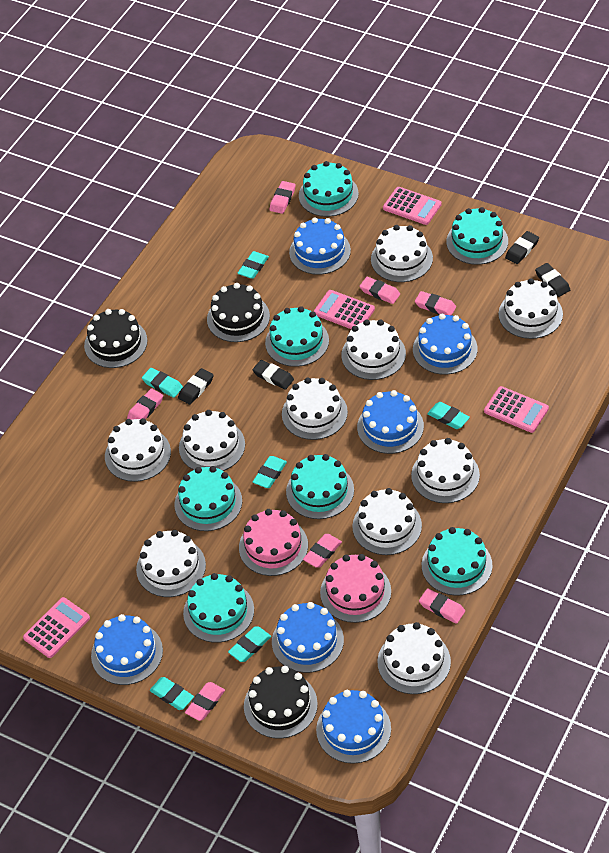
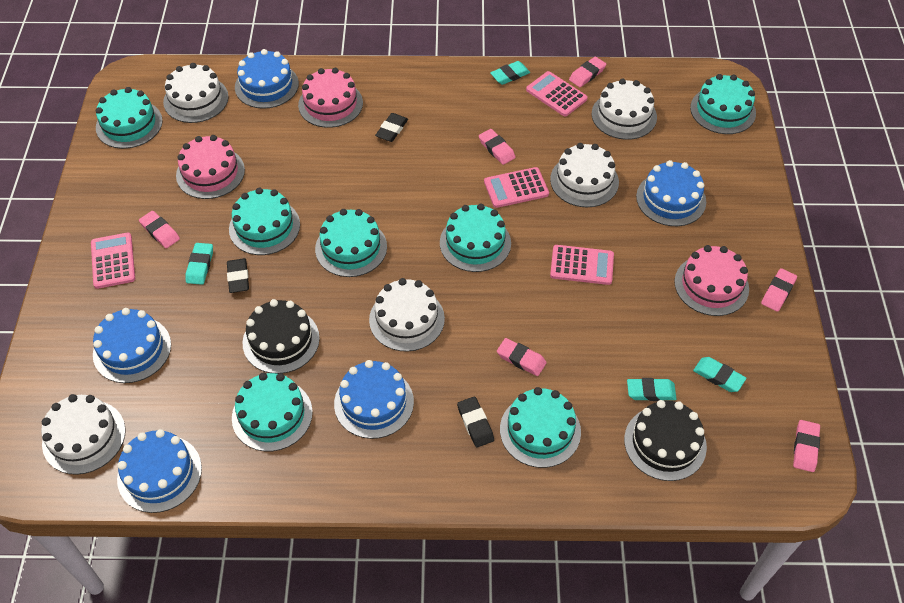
black cake: [84,309,147,368] [207,283,270,342] [244,666,318,739] = 3 -> [243,299,320,374] [624,400,707,481] = 2
black eraser: [178,368,214,405] [253,360,294,390] [505,231,539,264] [535,263,570,297] = 4 -> [227,258,249,293] [375,113,408,142] [457,397,494,448] = 3
blue cake: [91,614,163,685] [272,602,344,673] [289,218,351,275] [316,690,391,764] [357,390,424,454] [413,313,477,374] = 6 -> [93,308,171,383] [117,429,202,513] [235,49,299,109] [334,360,414,439] [636,160,706,226] = 5
pink cake: [239,509,308,576] [320,554,391,623] = 2 -> [176,135,245,199] [298,68,363,128] [674,245,749,316] = 3
pink eraser: [127,388,163,420] [185,682,225,721] [269,181,296,214] [303,534,342,568] [360,277,400,304] [415,291,456,315] [419,588,465,624] = 7 -> [139,211,180,248] [479,129,516,165] [497,338,547,376] [569,57,606,87] [761,268,797,312] [793,420,820,472] = 6
turquoise eraser: [142,368,183,398] [150,677,194,710] [228,627,271,662] [237,251,269,279] [253,456,287,488] [427,402,470,429] = 6 -> [186,243,213,285] [490,61,530,85] [627,378,677,401] [693,357,746,392] = 4
white cake: [105,418,171,482] [136,530,206,597] [179,410,245,471] [282,377,348,440] [341,320,406,380] [352,488,422,555] [371,225,433,282] [377,622,451,694] [411,438,480,503] [499,278,563,339] = 10 -> [41,394,126,475] [163,63,229,123] [369,278,445,352] [550,143,619,207] [592,78,657,140] = 5

